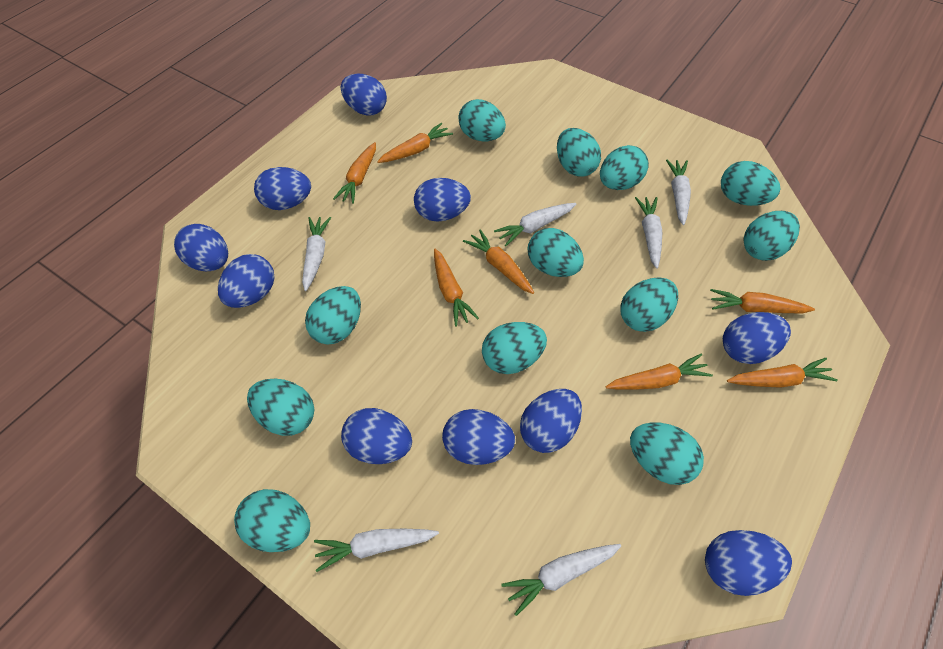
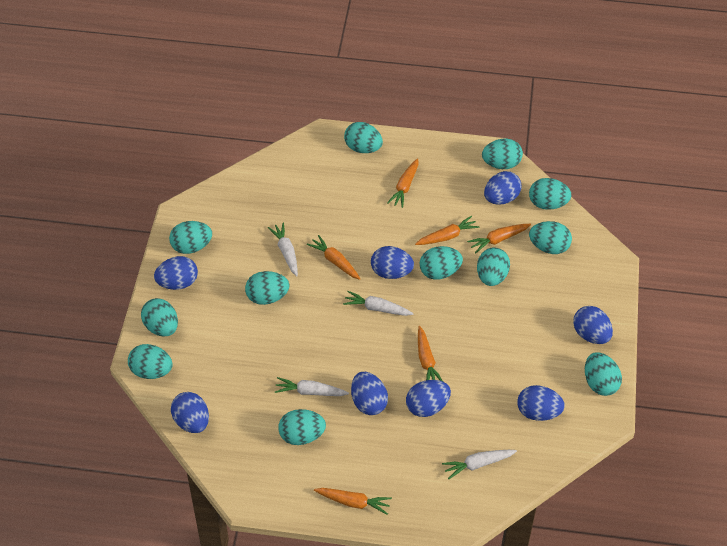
blue egg: [174,224,228,271] [218,254,274,308] [254,167,311,210] [341,73,387,116] [341,408,412,464] [414,178,471,222] [442,409,515,465] [520,389,582,453] [705,530,792,596] [723,312,791,364] = 10 -> [154,256,198,290] [171,392,209,433] [351,372,388,415] [371,246,414,279] [406,380,451,417] [484,171,521,204] [517,385,565,421] [573,306,613,344] = 8
orange carrot: [333,142,376,204] [377,123,453,163] [434,249,479,327] [463,229,534,294] [605,354,713,390] [710,289,815,313] [727,358,838,388] = 7 -> [307,235,360,280] [314,488,392,515] [387,158,418,208] [415,215,480,245] [418,326,443,381] [467,224,531,253] = 6
white carrot: [302,217,331,291] [314,529,439,572] [494,203,576,246] [501,544,621,616] [635,197,662,269] [666,160,691,225] = 6 -> [268,223,298,276] [275,377,349,396] [343,291,413,316] [442,450,517,479] = 4

